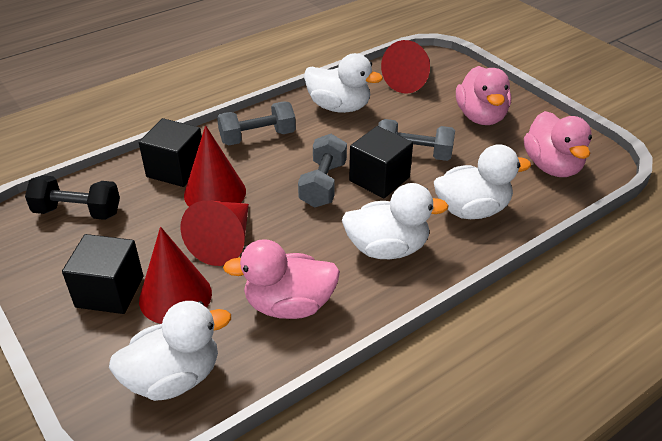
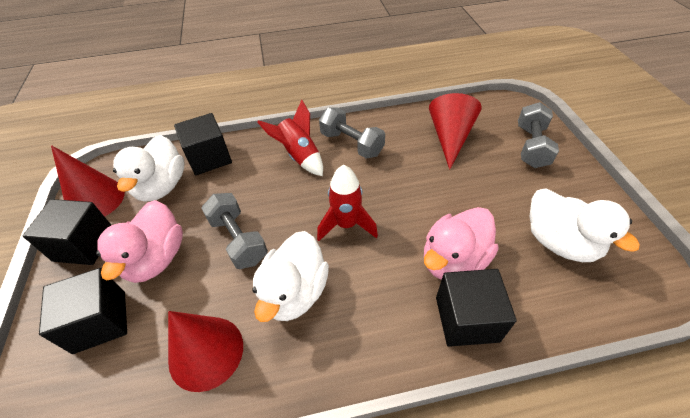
black cube: [62,234,143,314] [139,118,202,187] [349,126,413,198] = 3 -> [22,199,111,265] [39,268,127,354] [174,113,232,175] [436,269,517,347] = 4
black dumbbell: [25,175,120,220] = 1 -> none = 0
pink duck: [223,239,340,319] [456,66,511,125] [524,111,592,177] = 3 -> [96,200,183,283] [424,207,498,280] = 2
red cone: [139,227,212,324] [180,201,249,266] [184,125,246,207] [381,40,430,94] = 4 -> [51,145,125,217] [168,311,243,392] [429,93,482,170] = 3
red rocket: none = 0 -> [257,100,323,176] [317,165,378,241] = 2
white duck: [109,301,231,401] [304,53,383,113] [342,183,449,259] [434,144,531,219] = 4 -> [113,135,185,202] [252,231,329,322] [529,188,640,262] = 3

